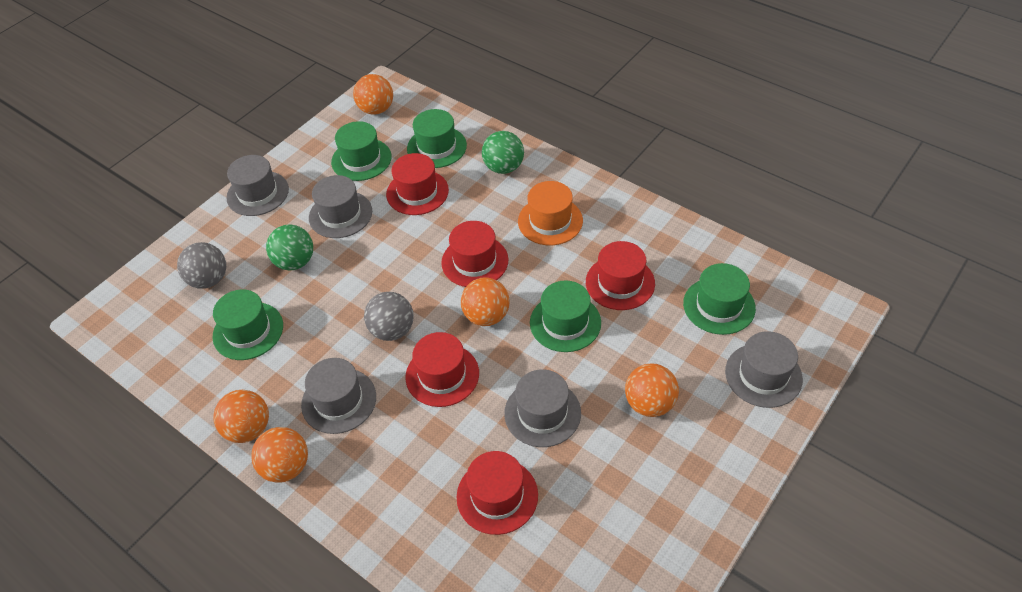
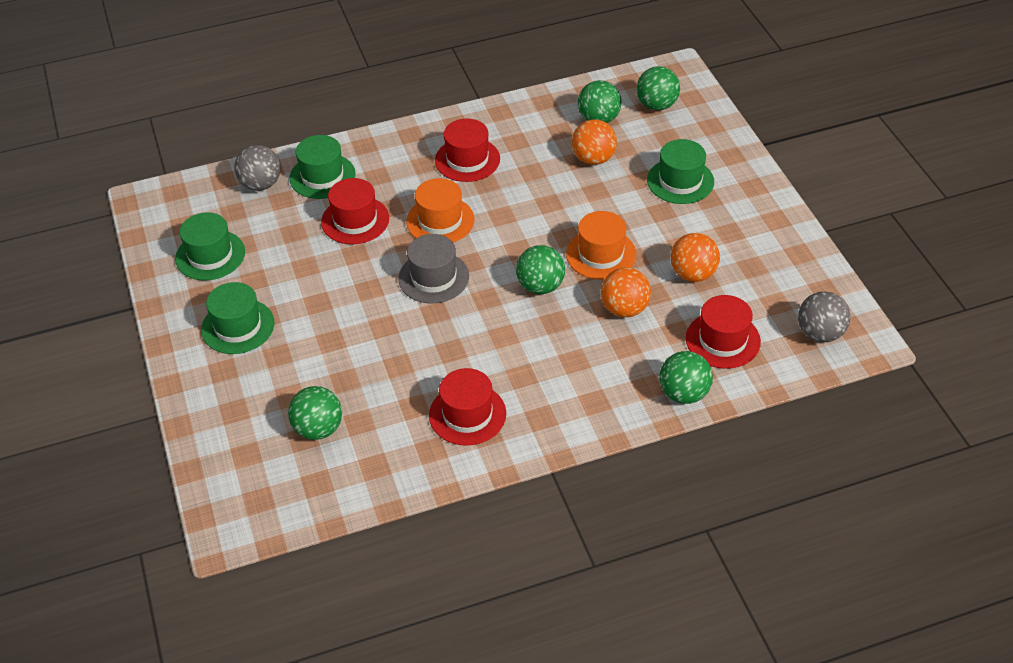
green ball: [266,224,313,270] [482,131,524,174] = 2 -> [288,386,342,440] [516,245,565,294] [578,80,621,123] [637,66,680,110] [659,351,713,404] = 5
green hat: [212,290,283,360] [331,121,391,181] [407,109,467,168] [530,280,601,352] [683,263,756,335] = 5 -> [175,212,245,281] [201,282,275,354] [290,135,356,199] [647,139,714,204] = 4
grey hat: [226,155,289,216] [301,358,376,434] [309,175,372,238] [504,369,581,447] [725,331,803,408] = 5 -> [398,234,469,304] = 1
orange ball: [213,390,269,443] [251,427,308,483] [353,74,393,115] [461,278,510,326] [625,364,679,417] = 5 -> [572,119,617,165] [601,268,651,317] [671,233,720,282] = 3
orange hat: [518,181,583,245] = 1 -> [406,178,475,242] [566,211,636,280] = 2
red hat: [386,153,449,215] [405,332,479,407] [441,221,509,287] [457,451,538,535] [586,241,655,310] = 5 -> [321,178,389,244] [429,368,506,446] [435,119,500,182] [686,295,761,369] = 4

